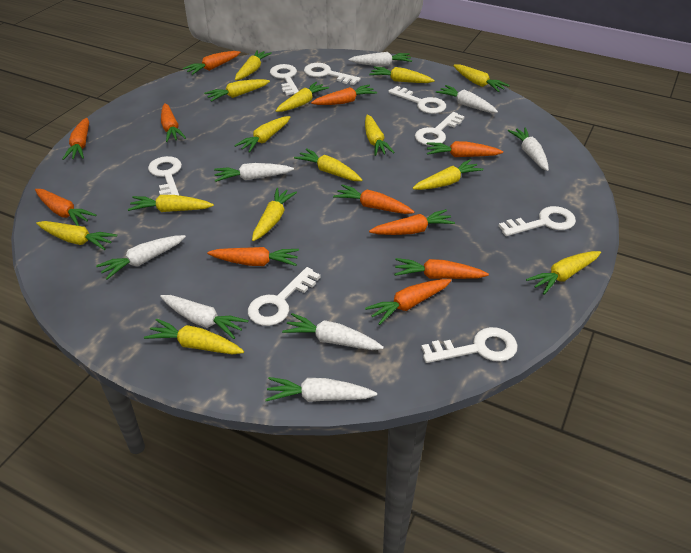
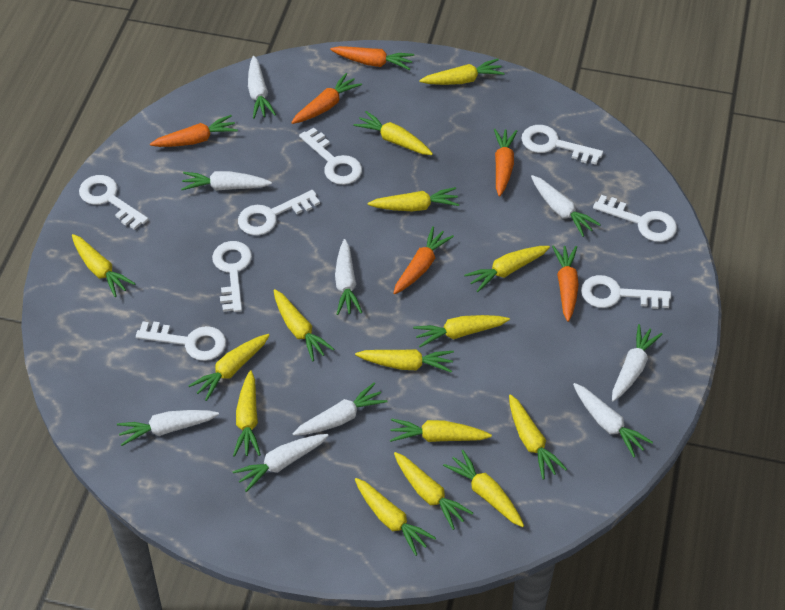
orange carrot: [35,189,96,226] [63,118,89,160] [161,103,186,142] [183,51,241,75] [207,247,299,266] [311,85,377,105] [333,184,414,214] [365,279,451,325] [369,209,455,235] [394,258,489,279] [427,141,503,157] = 11 -> [150,115,238,147] [291,73,362,124] [330,46,414,70] [393,226,454,294] [494,129,517,197] [552,245,579,322] = 6
white carrot: [96,235,186,280] [160,295,249,339] [214,163,294,182] [265,377,377,402] [282,313,384,350] [348,52,412,66] [436,85,498,113] [508,127,549,171] = 8 -> [117,410,219,446] [181,171,272,191] [232,434,329,492] [248,56,276,119] [292,383,387,436] [335,239,362,315] [531,175,601,237] [573,383,653,457] [612,324,662,402] = 9
yellow carrot: [36,221,117,250] [128,195,214,212] [144,318,244,354] [204,79,270,102] [234,116,290,153] [235,50,272,80] [252,188,297,241] [276,82,329,112] [294,148,362,181] [365,114,395,156] [369,67,435,83] [413,159,483,190] [453,64,510,92] [526,251,601,295] = 14 -> [72,234,136,297] [188,334,270,401] [233,370,261,457] [273,289,334,361] [353,111,433,155] [355,349,454,373] [355,478,436,556] [368,187,459,211] [390,418,492,442] [394,452,473,530] [413,315,510,347] [419,59,505,85] [443,450,524,527] [464,246,550,292] [509,394,567,479] = 15

